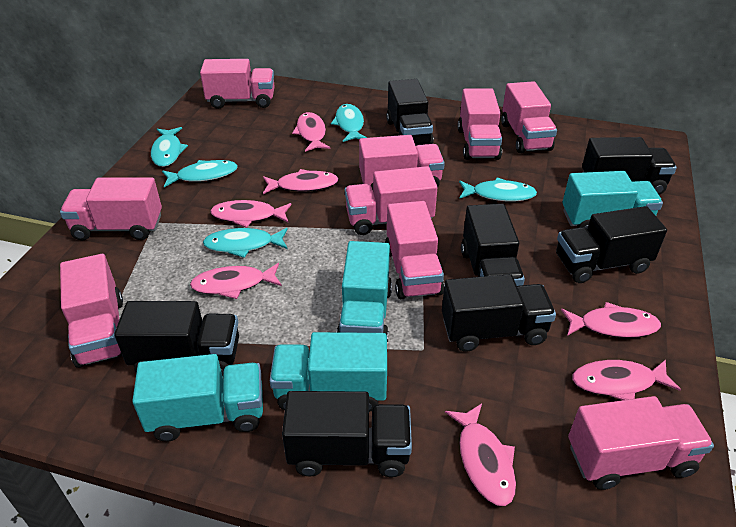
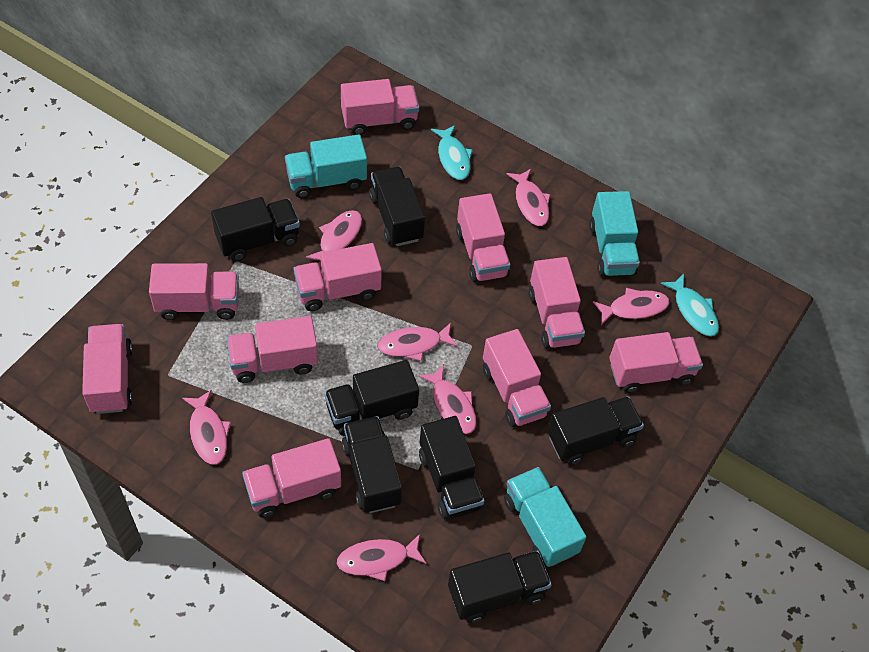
pink truck: [60,177,162,240] [60,254,123,368] [200,59,274,109] [345,166,438,235] [359,135,445,190] [385,201,444,299] [458,88,502,160] [501,81,557,153] [568,396,714,490] = 9 -> [82,324,133,414] [149,263,239,320] [227,316,318,383] [242,438,341,518] [293,243,382,311] [341,79,419,135] [456,193,510,282] [483,329,551,427] [528,257,585,348] [609,332,703,393] = 10
turquoise fish: [151,127,188,167] [162,160,238,187] [203,228,288,258] [331,104,367,142] [459,177,537,201] = 5 -> [431,125,473,180] [661,274,719,336] = 2
turquoise truck: [132,354,263,442] [270,332,387,412] [336,241,392,342] [562,171,663,229] = 4 -> [285,135,367,198] [504,467,586,567] [589,191,640,276] = 3

